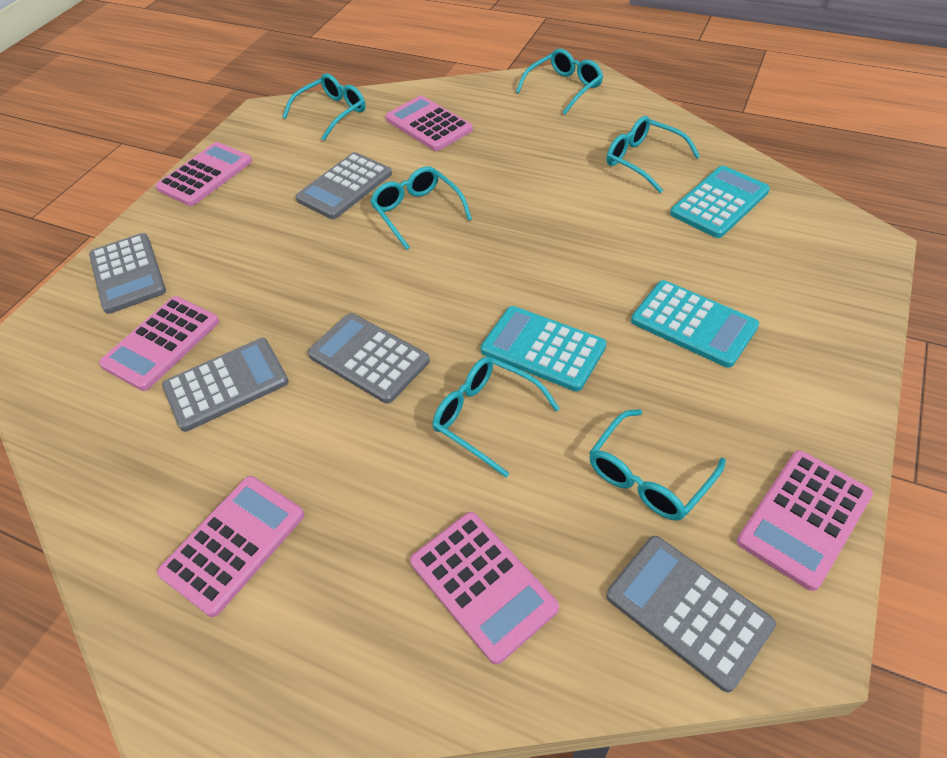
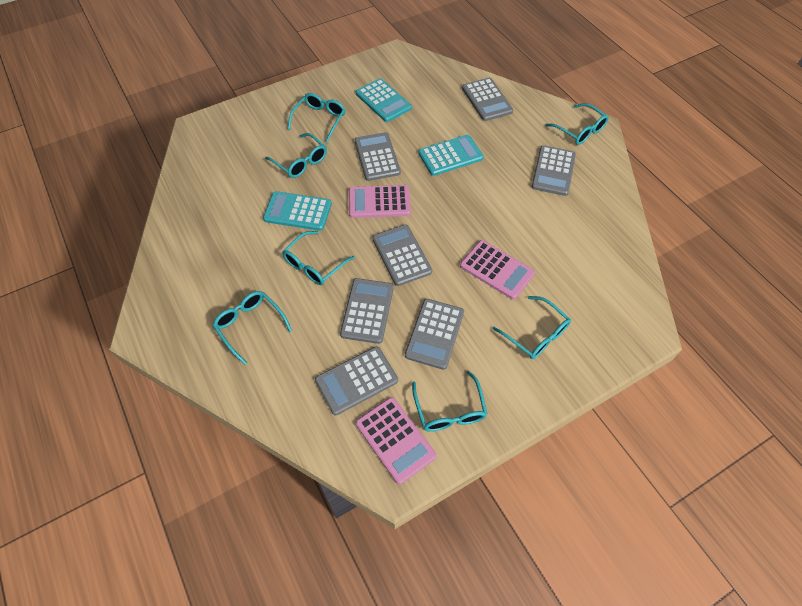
grey calculator: [89,233,166,314] [162,338,289,432] [295,152,392,219] [308,313,430,404] [606,536,776,693] = 5 -> [315,346,398,415] [340,278,394,344] [355,132,401,181] [373,224,432,286] [405,299,464,370] [462,78,513,121] [531,145,576,196] = 7
pink calculator: [99,296,219,391] [156,142,252,206] [157,476,304,617] [385,96,473,151] [410,512,559,664] [737,450,873,591] = 6 -> [349,185,411,218] [356,397,436,484] [460,240,535,300] = 3
turquoise glasses: [283,73,366,141] [370,167,472,250] [433,356,560,477] [516,49,603,114] [589,409,726,521] [606,116,700,193] = 6 -> [213,291,292,365] [265,133,327,178] [282,231,355,285] [287,93,345,143] [412,371,487,432] [493,296,571,359] [545,103,609,145] = 7

